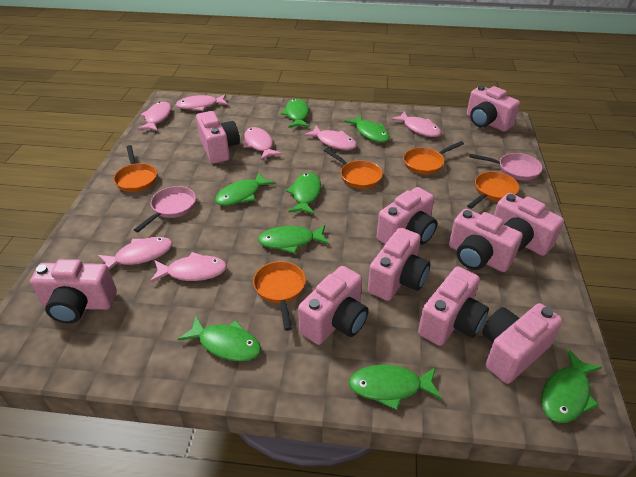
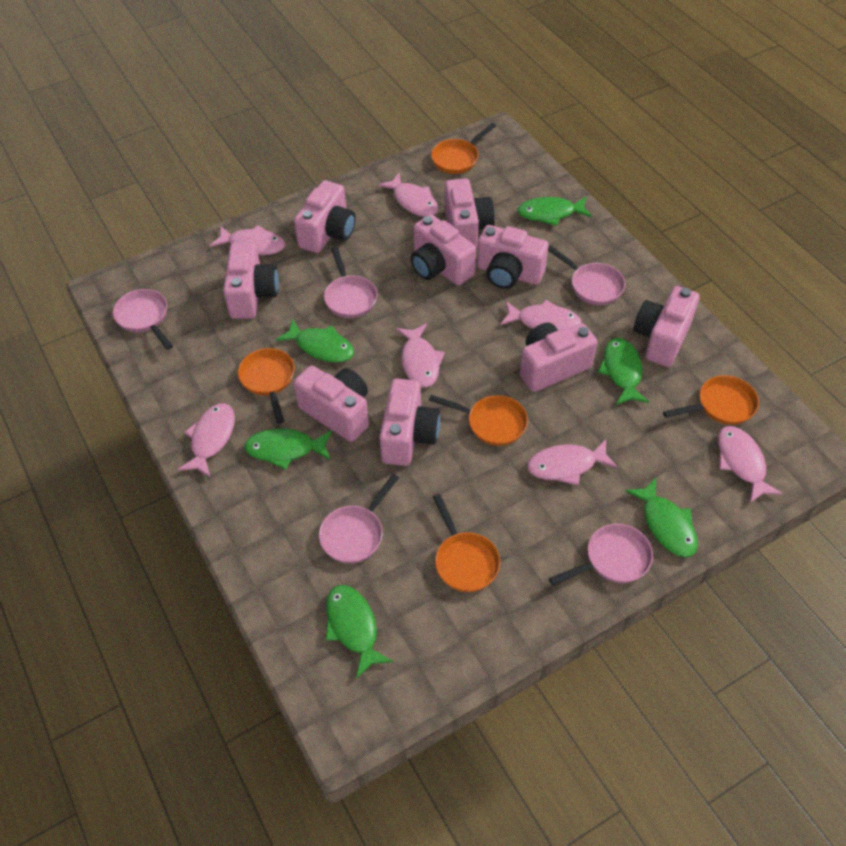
green fish: [177,315,261,362] [215,172,275,206] [258,225,329,254] [281,99,310,128] [286,172,321,214] [344,115,390,143] [349,365,442,410] [541,349,602,423] = 8 -> [244,429,332,470] [276,318,354,363] [325,585,393,679] [517,196,592,226] [598,338,649,405] [625,478,698,557] = 6
pink camera: [30,259,117,323] [196,111,240,164] [298,266,369,345] [368,227,430,301] [377,187,437,245] [418,266,489,346] [449,209,523,272] [467,85,520,132] [482,303,563,384] [494,193,564,256] = 10 -> [223,243,279,319] [293,365,369,442] [294,180,356,253] [379,378,440,466] [411,214,476,285] [445,179,495,248] [477,225,549,289] [520,323,597,392] [634,286,699,367] = 9
pink pan: [134,186,196,232] [469,153,543,181] = 2 -> [113,289,173,350] [319,474,399,564] [324,247,377,318] [548,245,625,305] [549,524,653,585] = 5

